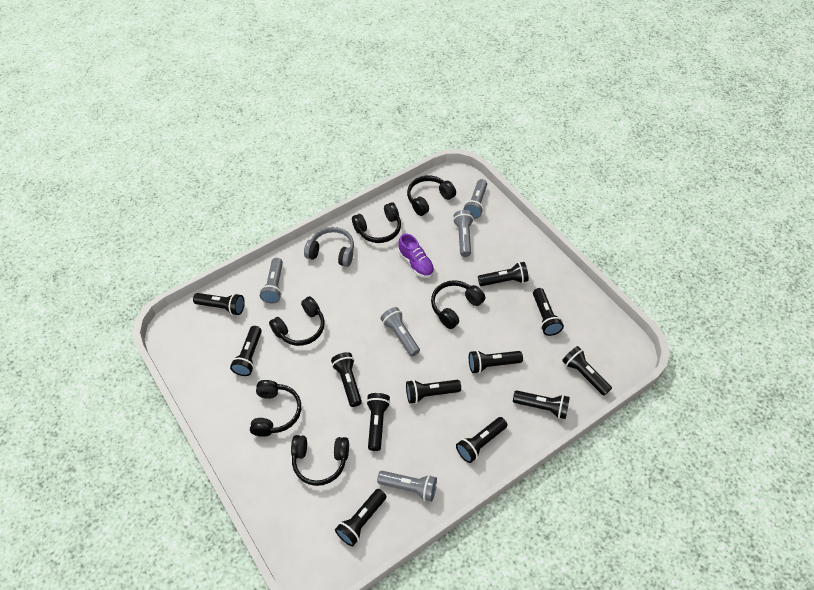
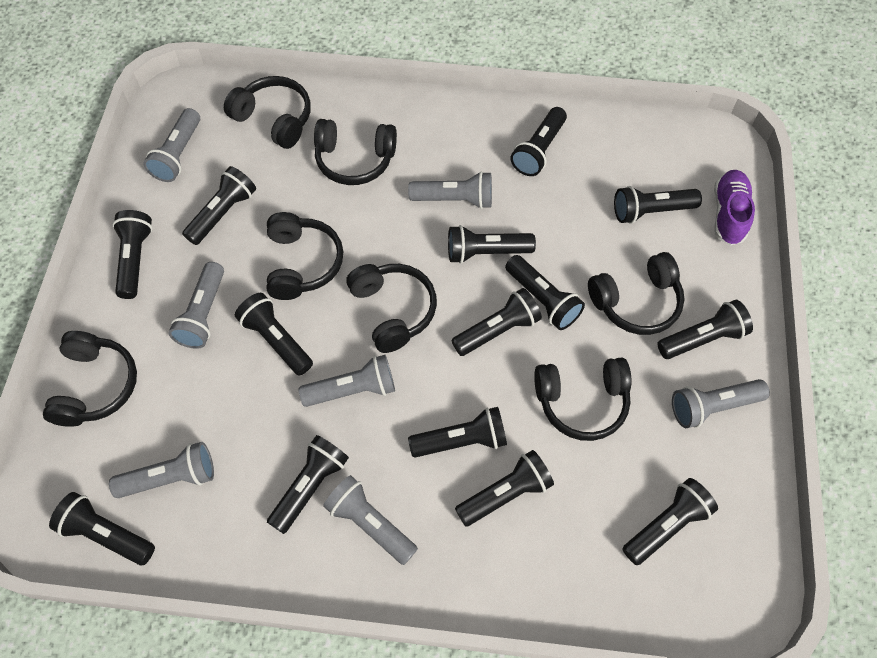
black flashlight: [193,293,245,315] [230,326,262,376] [331,352,362,407] [335,489,387,546] [366,393,390,451] [406,380,461,404] [456,417,507,463] [469,350,523,373] [478,262,529,286] [513,390,570,419] [533,288,564,336] [562,346,612,396] = 12 -> [49,492,155,565] [112,210,153,299] [182,166,256,245] [235,293,313,376] [267,435,349,534] [408,407,507,458] [448,225,536,264] [451,288,542,356] [455,450,554,527] [505,255,585,330] [511,107,567,176] [614,186,702,224] [622,478,718,565] [657,300,753,359] = 14
black headphones: [250,380,301,437] [269,296,325,346] [291,435,349,486] [352,202,401,243] [407,175,456,216] [431,280,485,329] = 6 -> [43,331,137,427] [224,76,311,149] [267,212,343,300] [314,119,397,185] [346,264,437,353] [534,358,632,441] [588,252,685,335] = 7
grey flashlight: [260,258,283,304] [377,471,437,502] [381,307,420,356] [453,210,474,257] [463,179,487,219] = 5 -> [109,442,214,498] [143,108,200,182] [169,262,224,349] [299,355,395,407] [323,475,418,565] [408,171,492,209] [672,379,770,428] = 7
grey headphones: [304,227,354,267] = 1 -> none = 0

